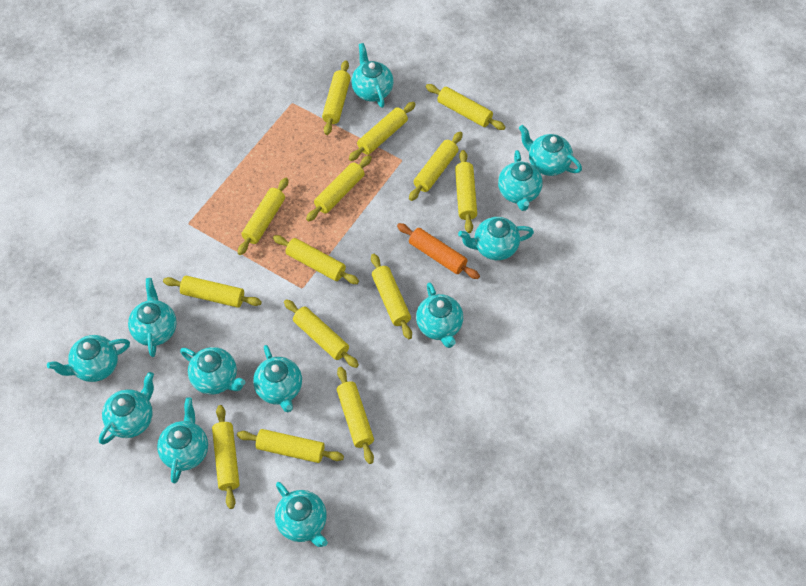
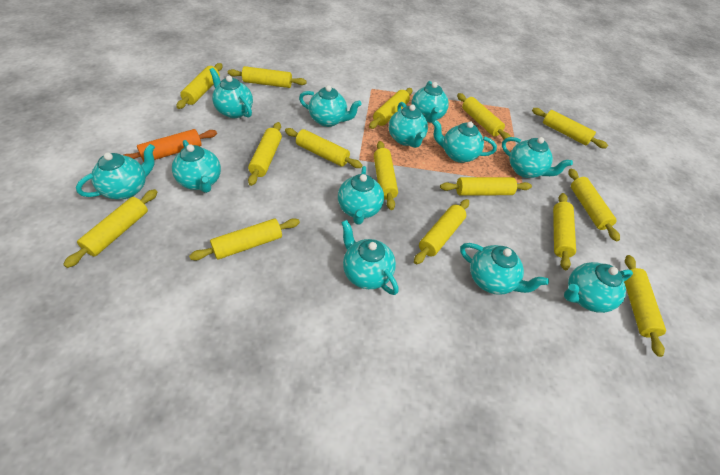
yellow rolling pin: [163,276,262,308] [212,405,239,509] [237,429,344,463] [238,178,288,255] [273,235,359,284] [284,299,359,368] [306,155,372,221] [322,60,351,135] [337,367,374,464] [349,102,416,161] [371,254,412,339] [409,132,463,201] [426,84,505,130] [455,150,477,233] = 14 -> [63,189,157,268] [176,63,222,109] [189,218,300,260] [228,66,307,88] [248,122,282,186] [285,128,362,168] [369,88,412,129] [374,141,398,210] [414,199,469,264] [440,177,532,196] [457,93,511,142] [532,108,608,148] [553,193,576,270] [569,169,620,241] [624,255,666,357] = 15

